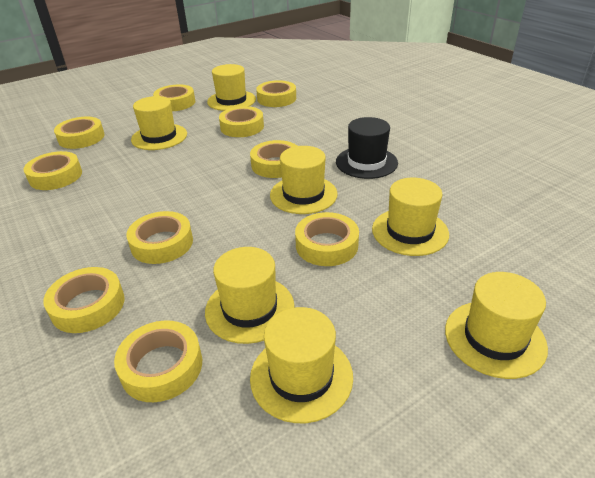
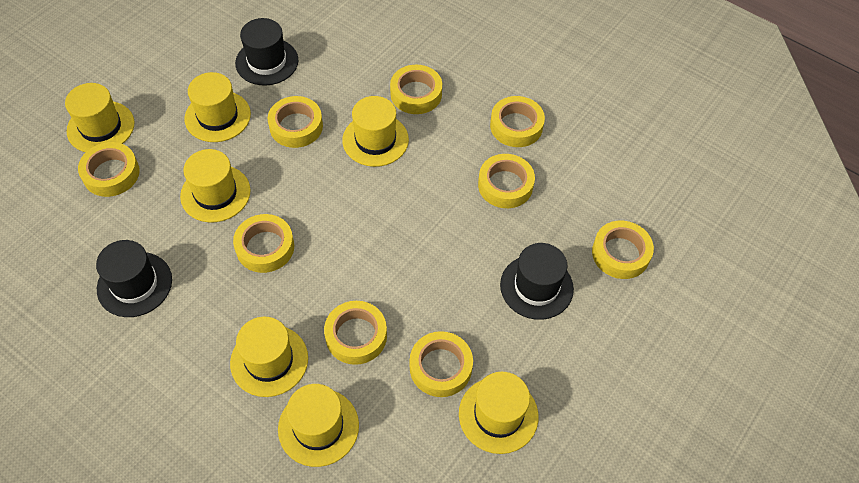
black hat: [336,117,398,179] = 1 -> [96,240,172,317] [235,18,299,86] [500,243,574,320] = 3
yellow tape: [23,151,82,190] [43,267,125,333] [54,117,104,149] [114,320,202,402] [126,211,193,264] [153,84,195,111] [219,106,264,137] [250,140,297,178] [256,80,296,107] [295,212,359,266] = 10 -> [78,142,140,197] [233,214,294,273] [268,96,323,148] [324,301,387,365] [390,65,442,114] [410,331,473,397] [478,154,535,208] [490,96,545,147] [592,221,654,279] = 9

